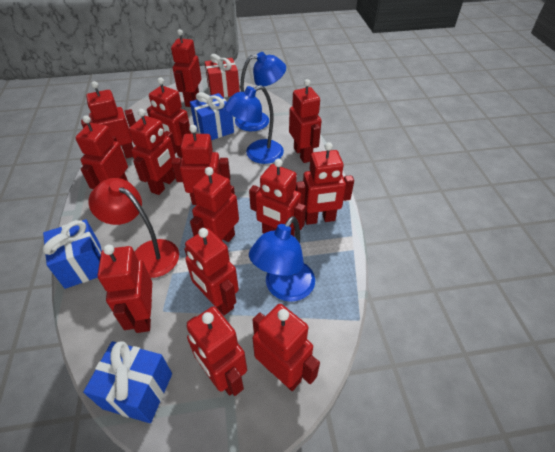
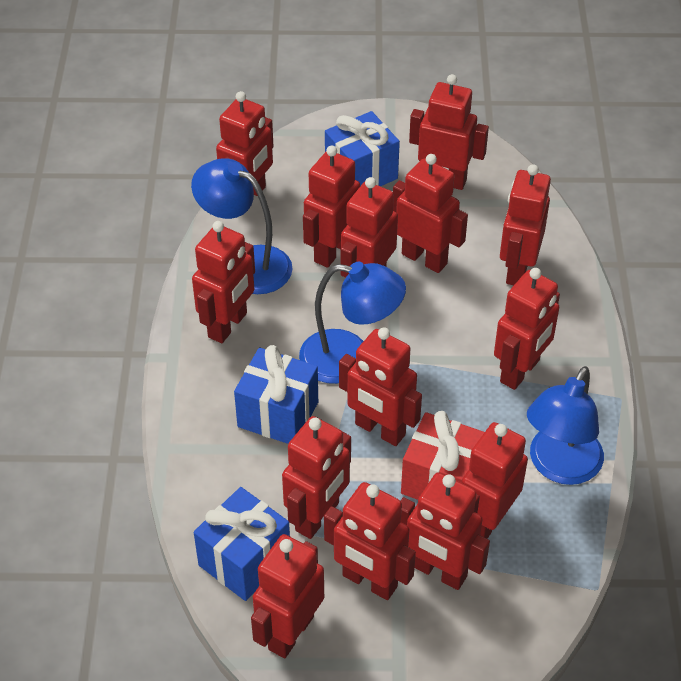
red lamp: [89,178,179,278] = 1 -> none = 0

